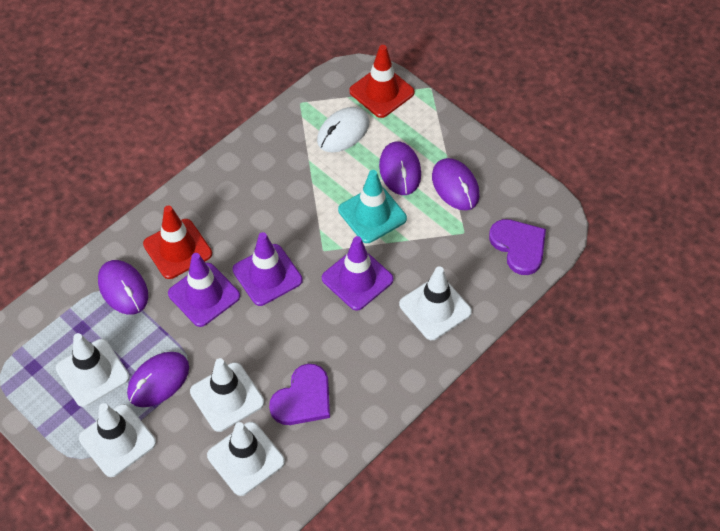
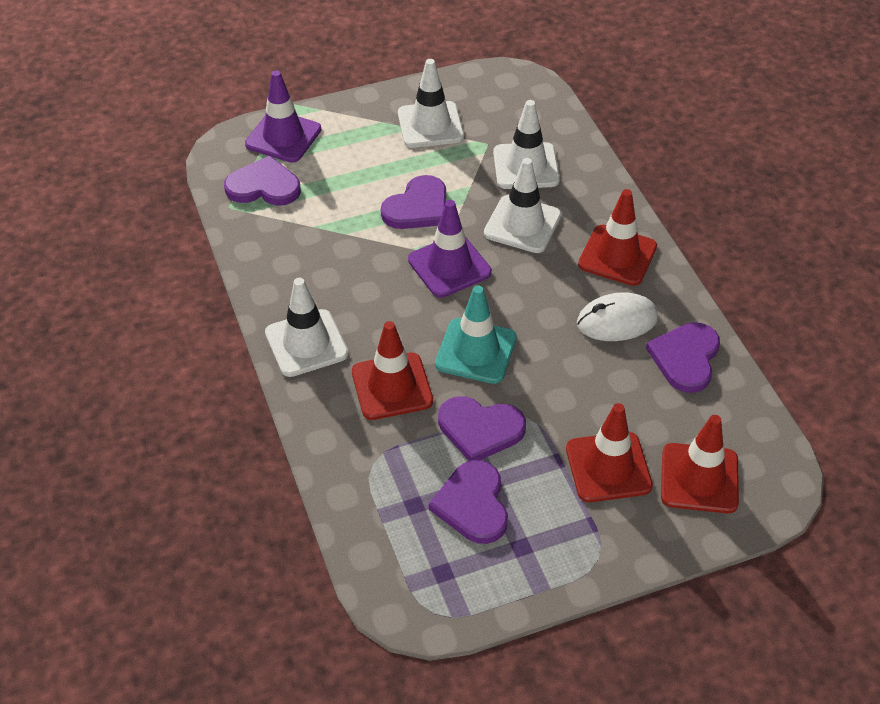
purple heart: [269,364,330,425] [489,219,546,275] = 2 -> [224,155,301,206] [381,175,446,229] [429,460,508,544] [438,396,526,461] [646,322,720,393] = 5
purple mouse: [98,260,148,315] [127,352,189,407] [379,141,421,195] [432,158,480,210] = 4 -> none = 0
purple traffic cone: [168,253,240,327] [233,232,303,306] [322,236,394,311] = 3 -> [245,70,321,163] [408,200,492,298] = 2
red traffic cone: [143,206,212,279] [349,45,415,118] = 2 -> [352,321,433,420] [566,403,653,502] [578,189,657,286] [661,415,739,513] = 4
white traffic cone: [56,333,130,407] [79,403,156,477] [190,358,264,432] [207,422,285,496] [399,266,472,340] = 5 -> [265,278,348,377] [398,59,464,148] [484,158,561,253] [493,100,560,189] = 4

